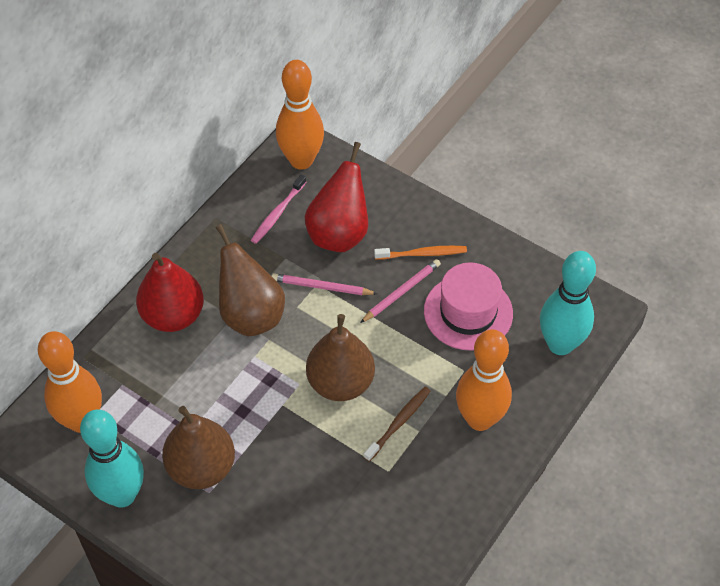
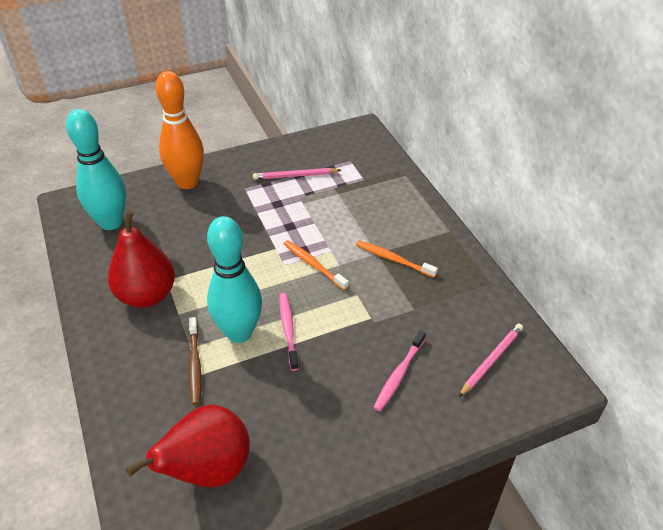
brown pear: [162,406,235,489] [216,224,285,336] [306,314,375,401] = 3 -> none = 0
orange bowling pin: [38,331,102,433] [276,60,324,170] [456,329,512,431] = 3 -> [156,71,204,189] = 1
orange toothbrush: [374,246,467,260] = 1 -> [283,240,349,290] [356,241,438,278] = 2
pink hat: [424,262,513,350] = 1 -> none = 0
pink toothbrush: [251,175,306,244] = 1 -> [279,293,299,371] [373,330,426,411] = 2

